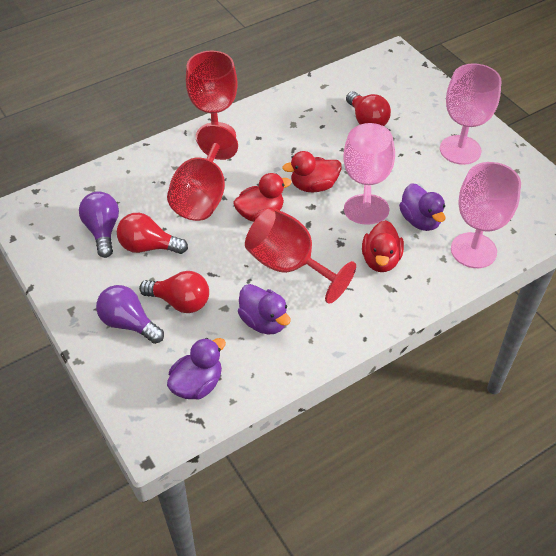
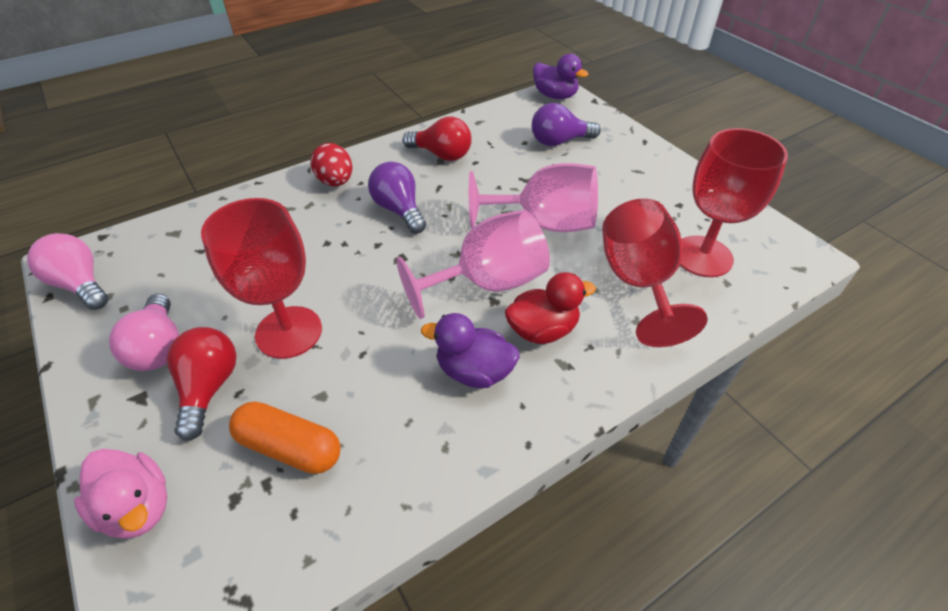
orange capsule: none = 0 -> [229,401,341,474] = 1
pink duck: none = 0 -> [74,449,167,539] = 1
pink goblet: [343,123,395,225] [440,63,502,165] [451,162,521,268] = 3 -> [396,210,550,319] [469,163,598,232] = 2
pink light bulb: none = 0 -> [27,233,109,310] [109,294,179,371] = 2
purple duck: [167,338,226,400] [238,284,291,334] [399,183,446,231] = 3 -> [421,313,520,388] [533,54,588,99] = 2
red duck: [233,173,292,222] [282,151,342,192] [362,220,404,272] = 3 -> [505,272,596,344] = 1
red egg: none = 0 -> [311,143,353,186] = 1
red light bulb: [117,213,188,254] [139,271,209,313] [346,92,391,126] = 3 -> [167,327,236,441] [403,117,472,161] = 2

